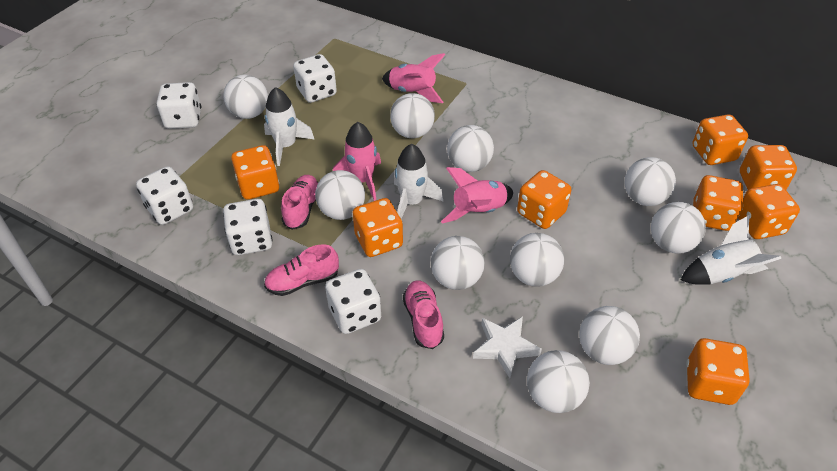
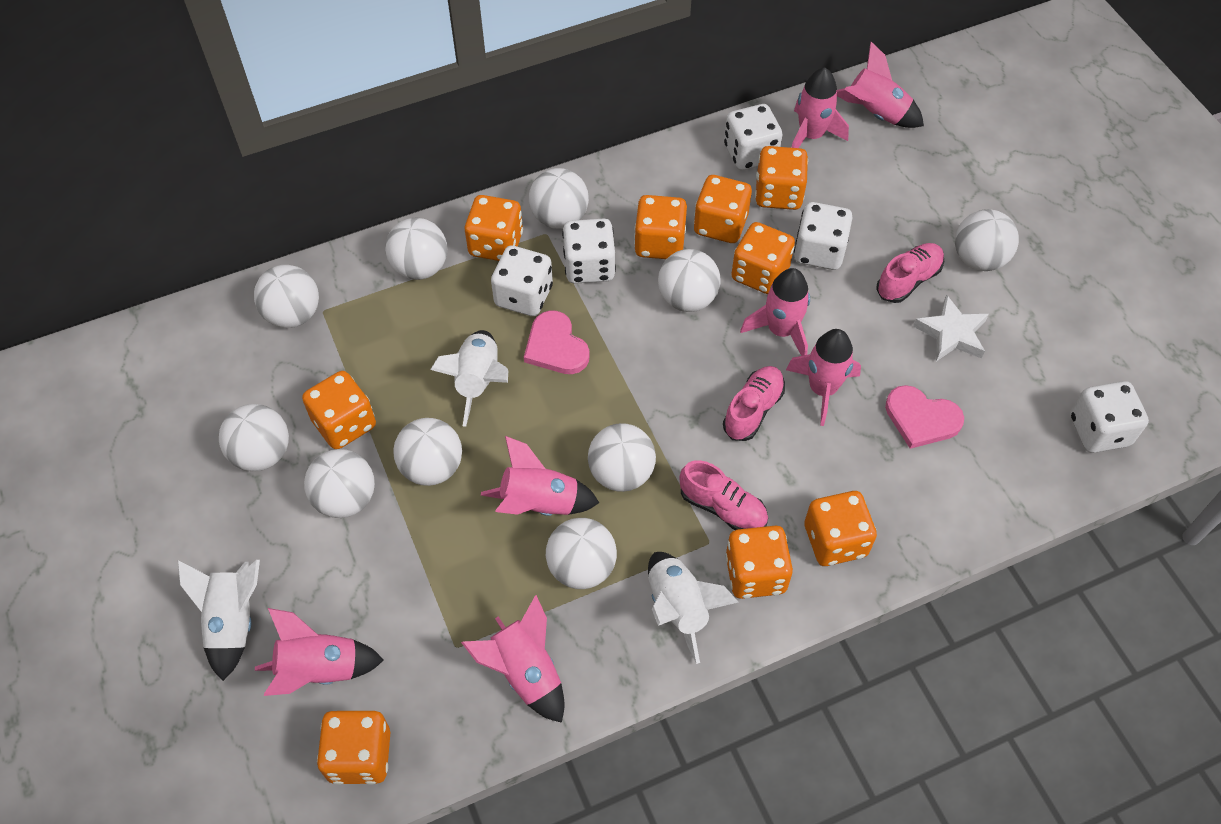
orange dice: [231,145,279,200] [353,198,403,257] [517,170,571,229] [686,338,750,405] [693,114,748,165] [693,175,743,231] [738,184,800,239] [740,145,797,190] = 8 -> [302,371,376,449] [317,711,391,785] [465,195,523,261] [634,195,687,259] [694,175,752,243] [725,525,793,599] [731,222,795,294] [755,146,808,210] [804,491,877,566] = 9
pink heart: none = 0 -> [524,310,590,374] [885,385,964,449] = 2
pink rocket: [333,122,381,201] [382,53,445,103] [441,167,513,223] = 3 -> [255,608,384,696] [461,595,565,723] [481,436,599,516] [740,268,810,356] [786,329,861,426] [791,67,849,148] [837,42,924,128] = 7

